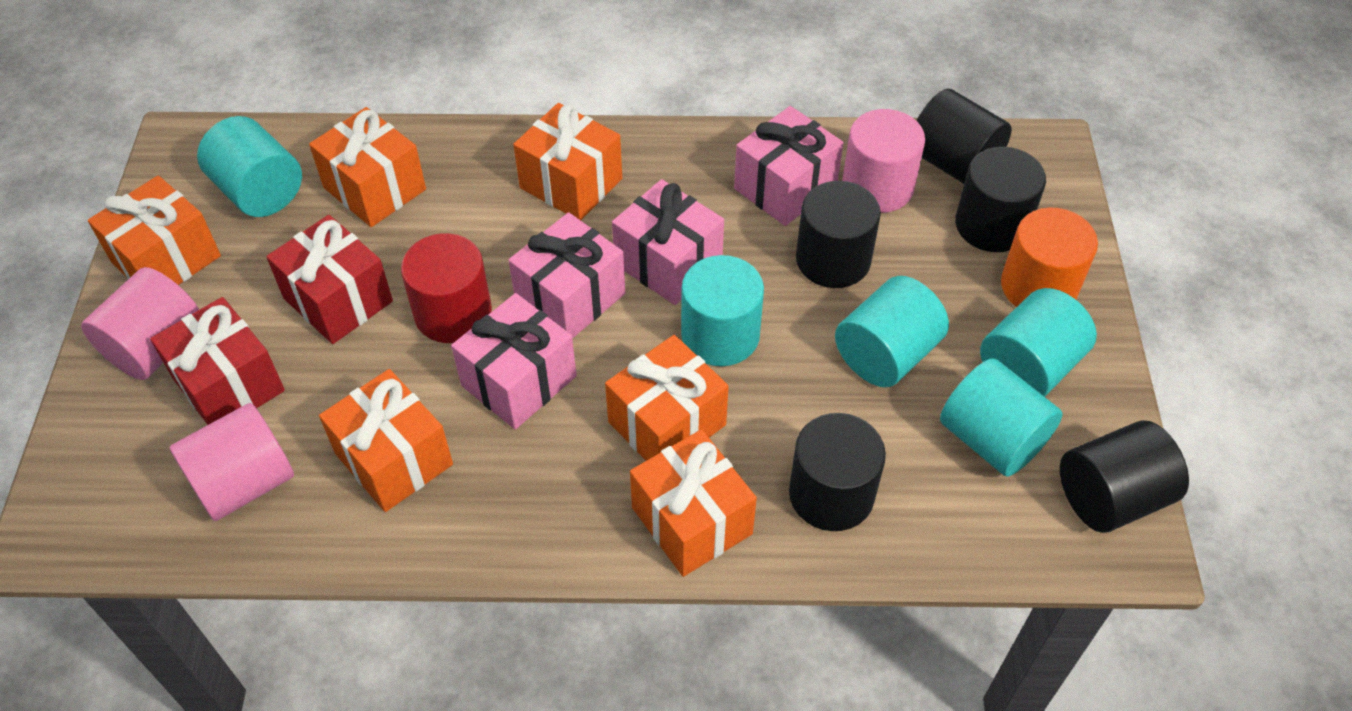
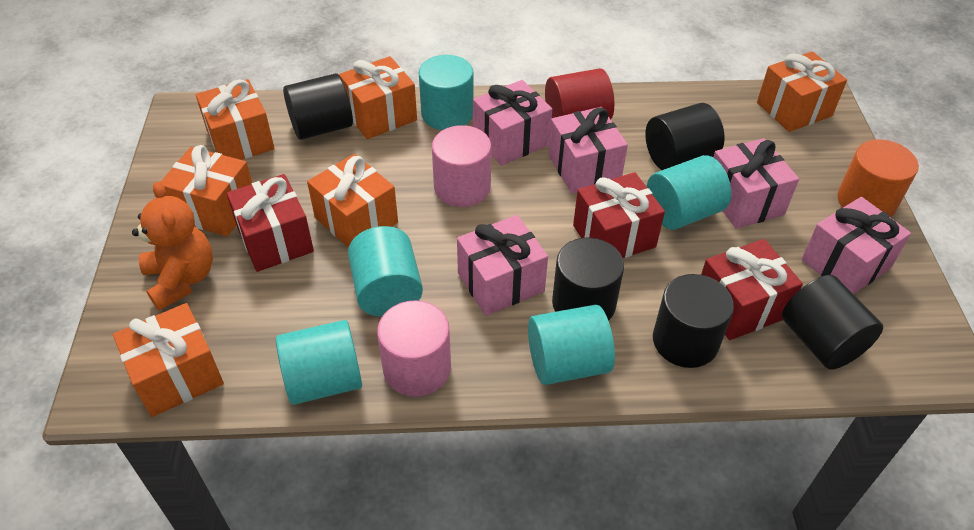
orange teddy bear: none = 0 -> [132,182,213,310] = 1
pink cylinder: [81,267,200,380] [170,403,294,521] [842,109,925,213] = 3 -> [377,300,451,397] [432,125,491,207] = 2
pink gift: [451,293,577,429] [508,212,625,339] [612,179,724,305] [734,106,843,226] = 4 -> [457,215,548,316] [473,80,552,166] [548,107,628,194] [713,138,799,229] [802,197,911,294] = 5
red gift: [150,297,285,425] [266,215,393,344] = 2 -> [227,174,314,272] [573,172,665,258] [701,239,803,340] = 3

